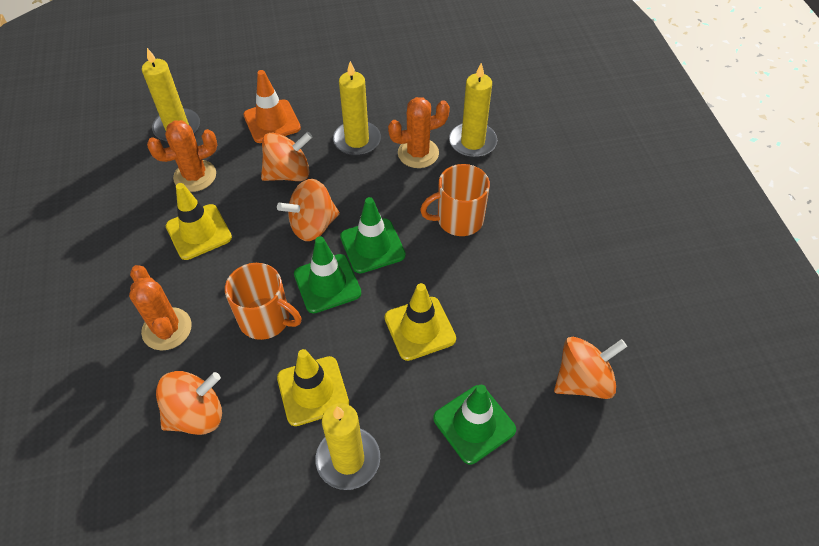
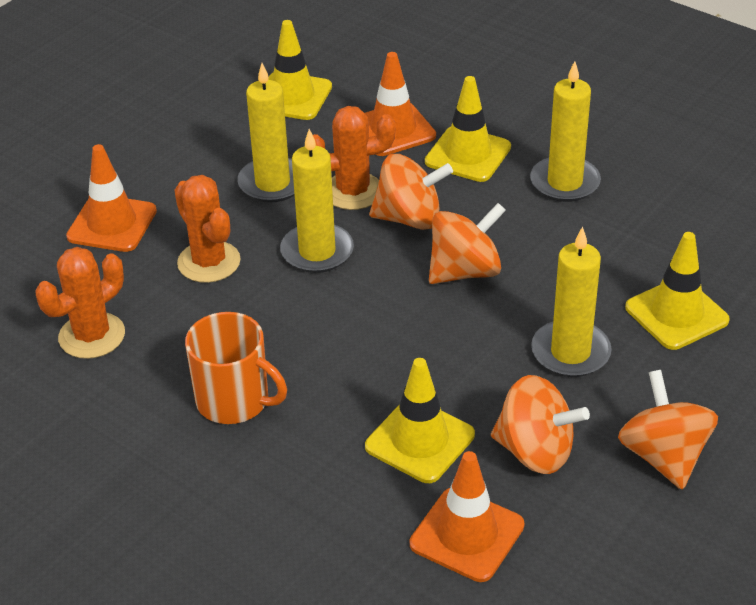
green traffic cone: [294,236,361,314] [340,197,406,274] [433,385,516,464] = 3 -> none = 0
orange mug: [225,263,301,340] [420,164,490,236] = 2 -> [185,312,287,424] = 1
orange traffic cone: [243,70,301,143] = 1 -> [66,144,157,252] [365,52,436,156] [410,451,525,582] = 3
yellow traffic cone: [166,183,232,260] [277,349,349,426] [385,283,456,361] = 3 -> [268,20,332,120] [365,358,475,483] [425,76,511,182] [625,232,730,350] = 4

